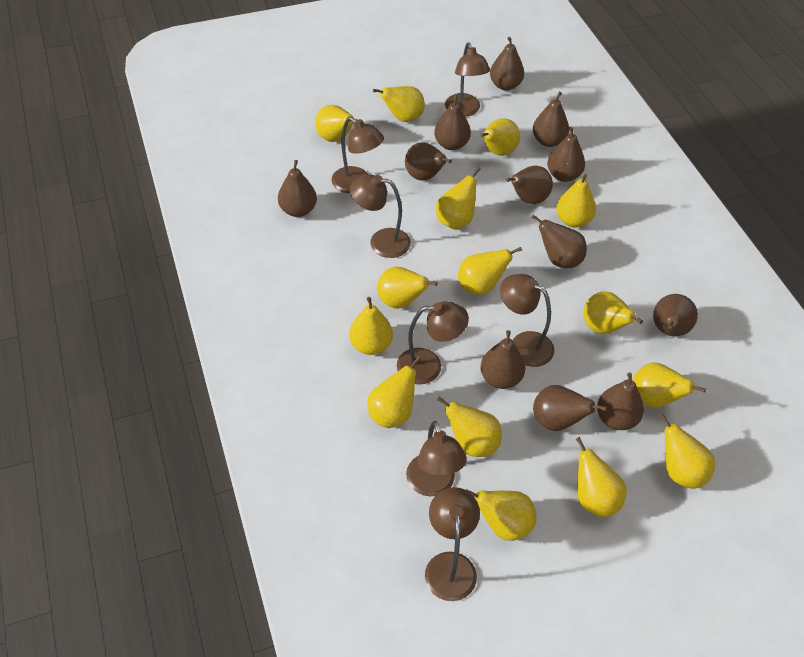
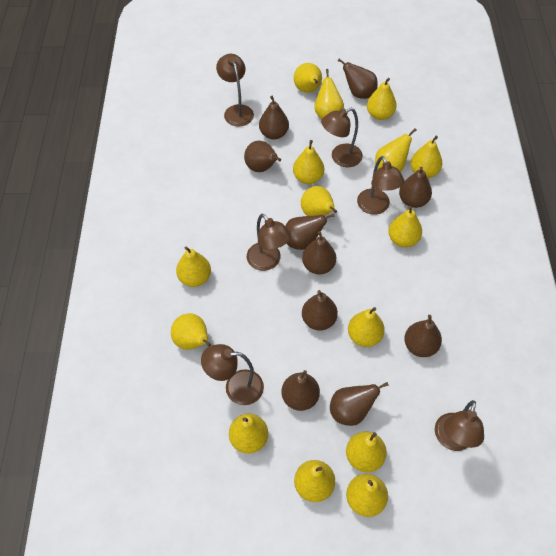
brown lamp: [332,117,384,193] [350,175,411,258] [397,301,469,384] [406,421,467,496] [425,487,480,601] [445,43,490,117] [500,274,554,367] = 7 -> [201,344,264,405] [216,54,254,126] [247,213,291,271] [321,108,363,167] [357,156,405,215] [435,400,484,451] = 6
brown pear: [278,160,317,217] [405,142,452,181] [434,94,471,150] [480,330,525,389] [490,37,524,91] [506,166,553,204] [532,215,587,268] [533,92,569,147] [533,385,607,431] [547,126,585,182] [597,372,644,430] [653,294,698,336] = 12 -> [244,141,281,172] [259,96,289,140] [281,370,320,411] [286,214,335,250] [302,231,336,274] [302,290,338,330] [330,382,389,426] [338,59,378,99] [399,167,432,208] [404,315,442,357] = 10

